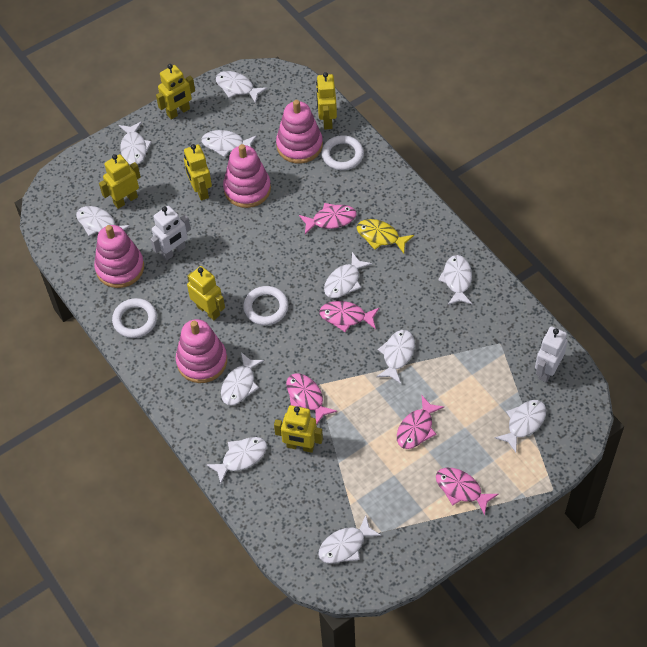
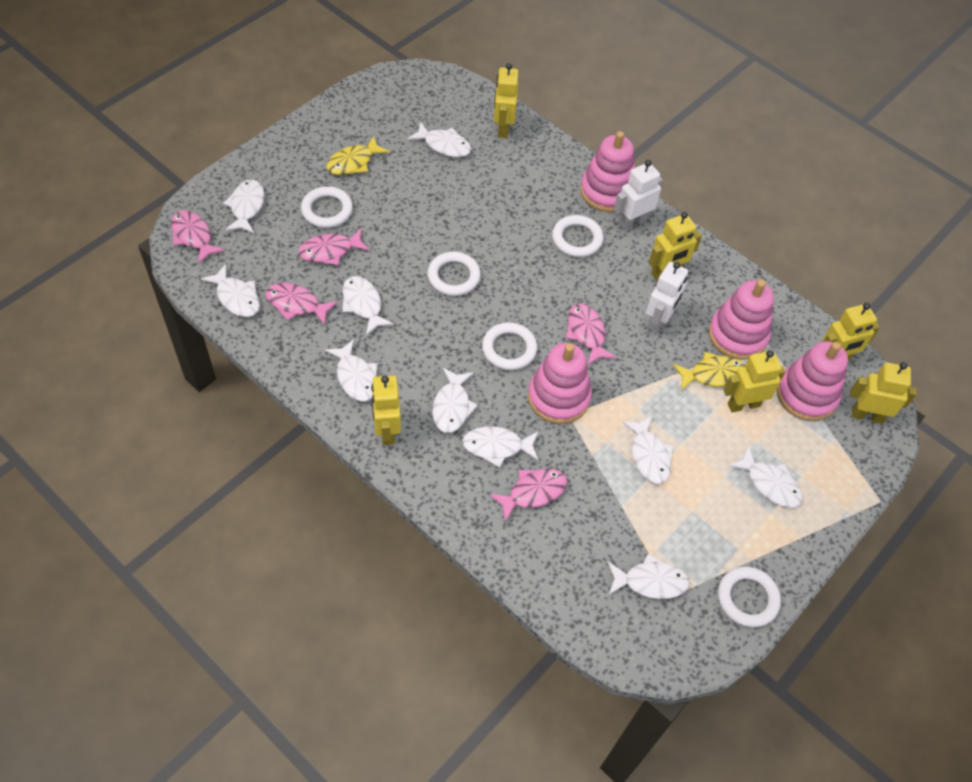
white fish: [76,206,130,236] [119,122,152,165] [201,130,257,157] [206,437,267,484] [216,71,268,104] [221,352,264,406] [318,515,382,564] [324,252,372,298] [376,330,415,384] [438,255,473,305] [495,400,546,452] = 11 -> [201,264,260,317] [223,180,264,233] [325,339,378,402] [342,276,394,335] [408,121,471,157] [432,368,478,433] [462,426,539,468] [608,554,690,599] [622,416,674,484] [728,446,802,508] = 10
white ring: [112,298,157,338] [243,286,288,325] [322,135,364,170] = 3 -> [301,186,353,228] [427,252,481,296] [482,322,537,370] [552,215,603,257] [718,567,781,627] = 5
yellow fish: [357,219,414,253] = 1 -> [326,136,390,175] [673,352,745,390] = 2

